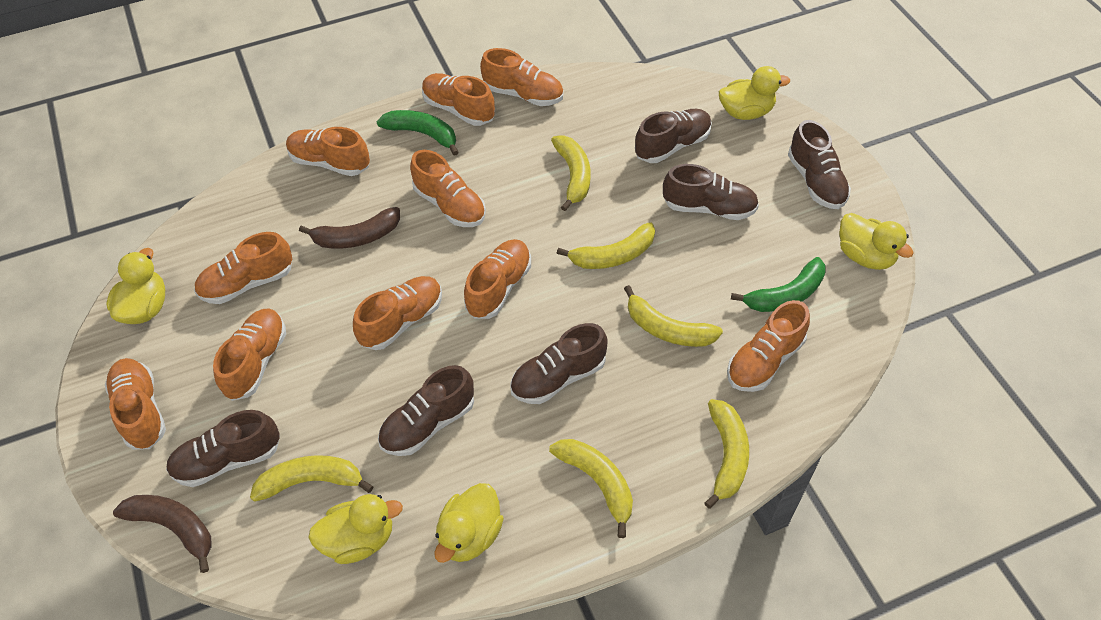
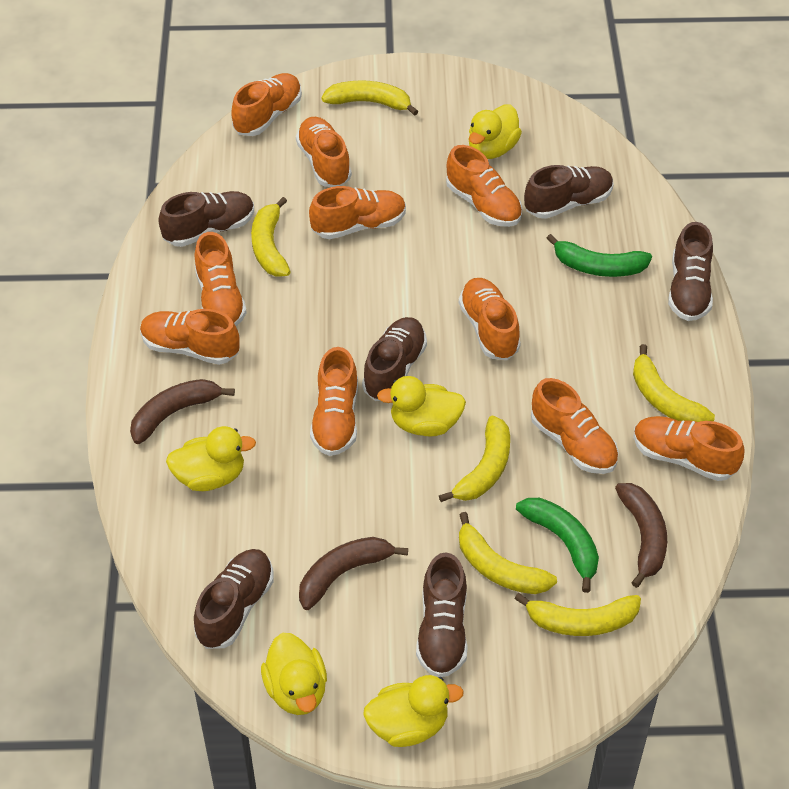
brown banana: [113,495,212,573] [299,207,400,249] = 2 -> [130,379,235,444] [299,537,408,610] [615,483,667,588] = 3

